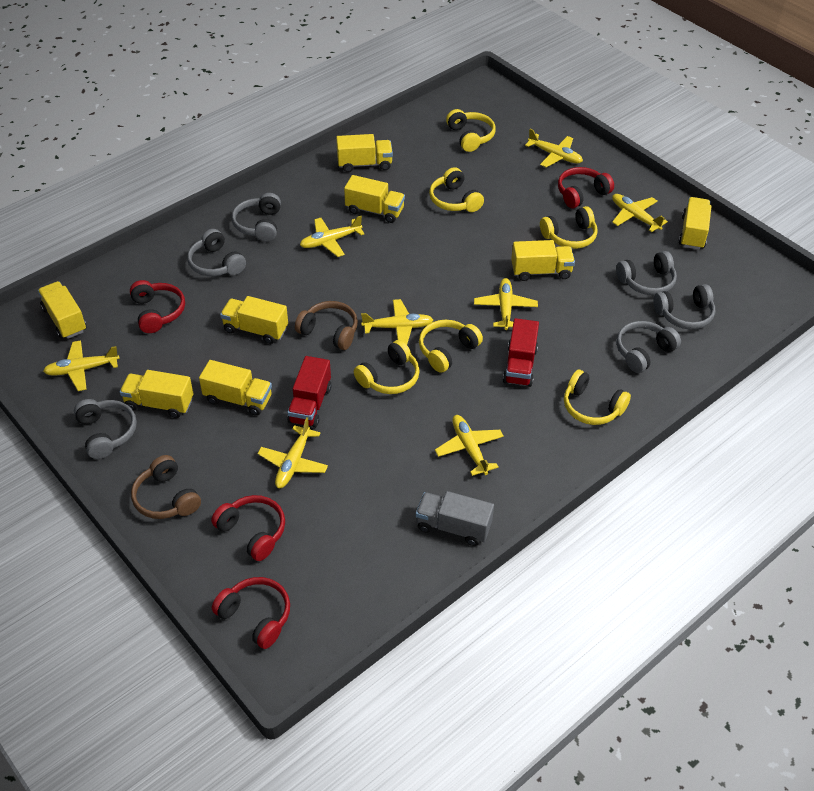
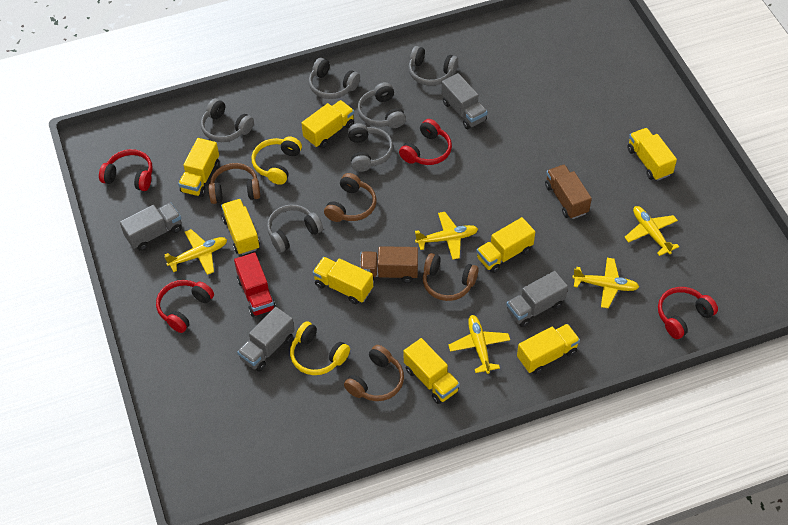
brown headphones: [131,455,201,519] [295,301,358,350] = 2 -> [209,163,260,204] [324,173,376,222] [344,345,404,401] [423,253,479,301] = 4
brown truck: none = 0 -> [360,246,418,283] [545,164,592,219] = 2
grey truck: [416,491,494,546] = 1 -> [120,203,182,251] [237,307,295,372] [441,73,488,129] [506,271,568,327] = 4
red truck: [287,356,332,428] [503,318,539,387] = 2 -> [234,252,276,317] = 1
yellow headphones: [354,340,420,394] [419,320,483,373] [429,167,484,212] [446,109,496,152] [540,206,598,249] [564,370,631,425] = 6 -> [252,136,302,185] [290,322,350,375] = 2
yellow plane: [43,340,120,391] [257,417,328,488] [300,216,364,257] [361,299,433,345] [435,415,504,476] [474,278,538,330] [525,129,583,167] [612,194,668,232] = 8 -> [164,229,227,275] [415,212,478,260] [449,315,510,374] [572,258,639,308] [624,206,679,256] = 5

